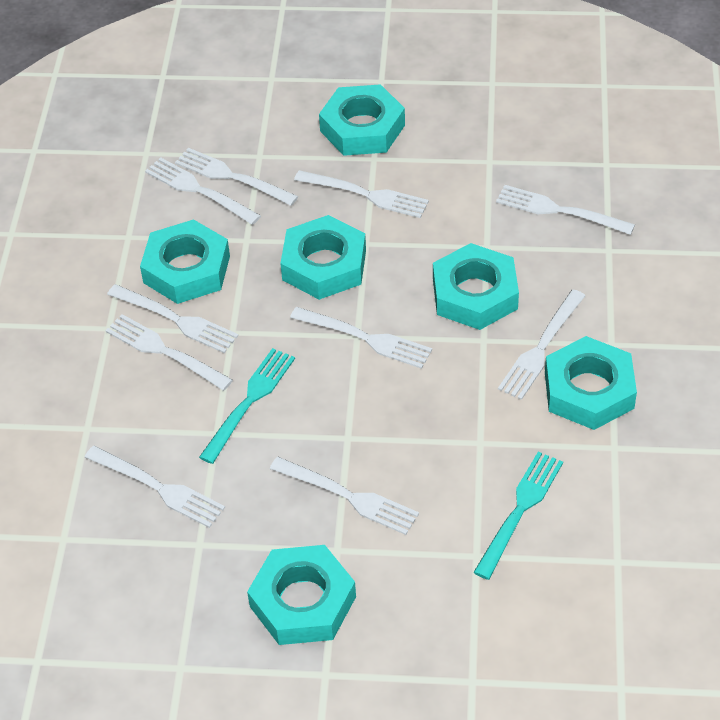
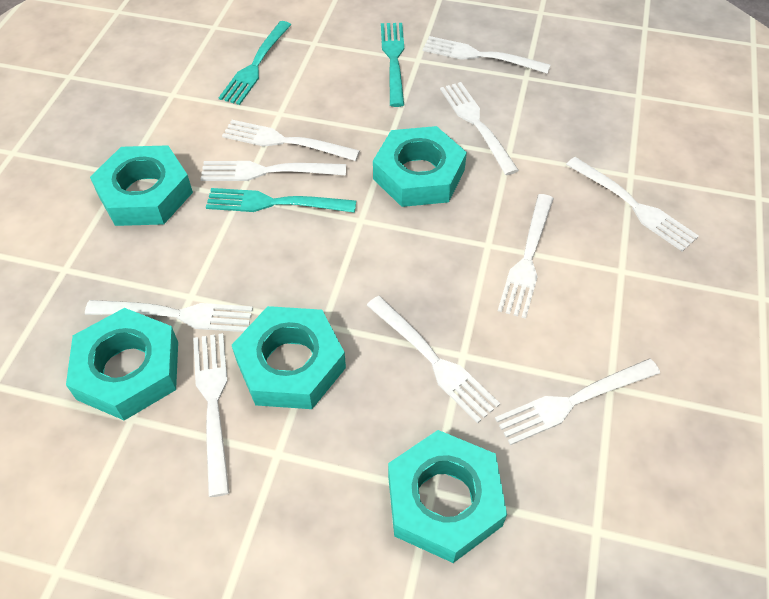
turquoise fork: [199,348,295,464] [473,452,563,580] = 2 -> [206,188,356,213] [219,21,291,105] [381,23,404,107] = 3
turquoise nut: [140,219,230,304] [247,545,356,645] [280,215,366,300] [319,84,405,156] [433,243,519,330] [545,336,637,430] = 6 -> [66,308,178,421] [90,145,193,226] [232,306,346,409] [373,126,467,207] [388,430,507,563] = 5

